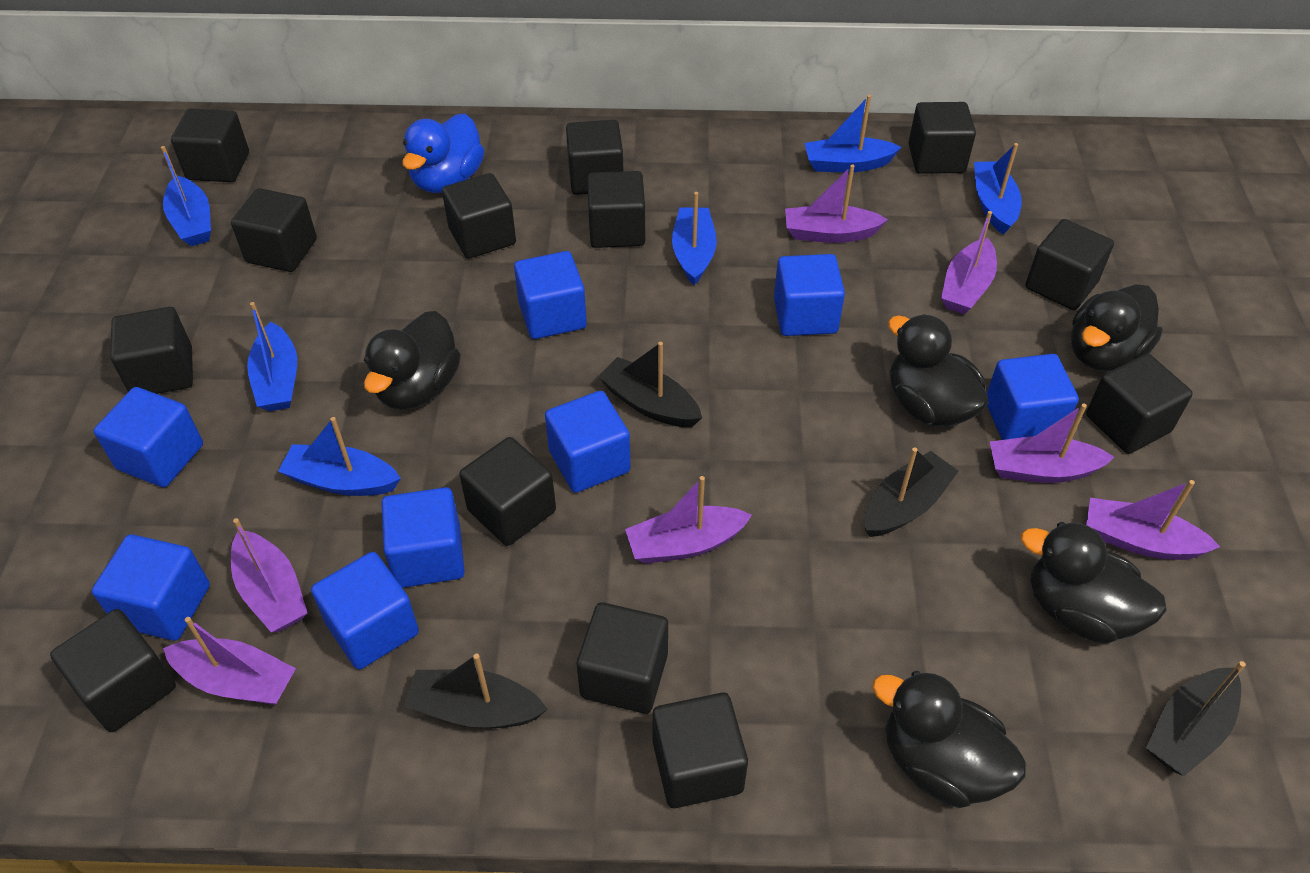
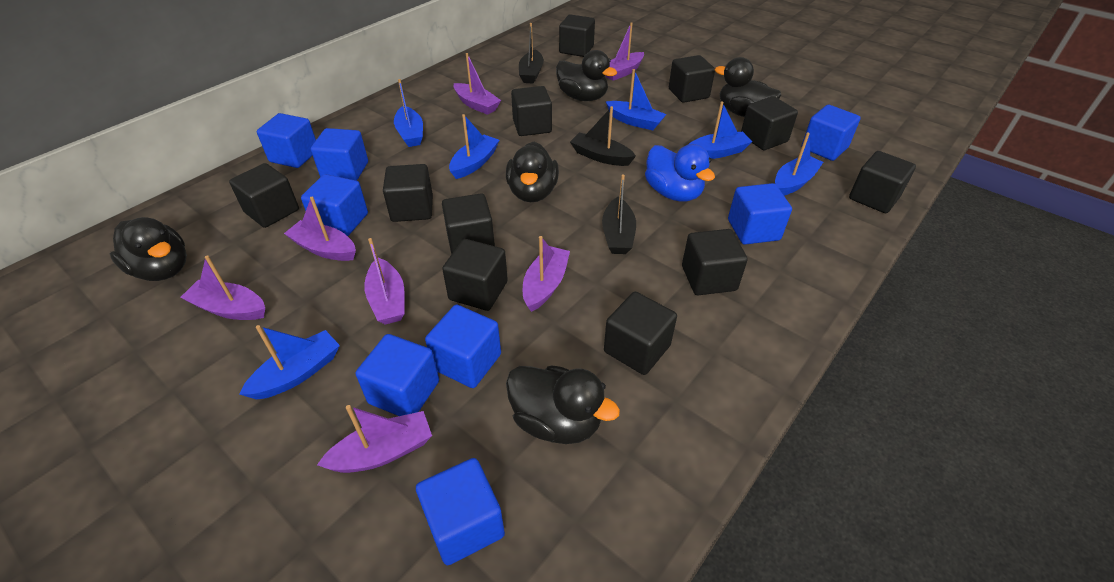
black boat: [404,654,548,728] [598,342,702,427] [865,447,959,537] [1146,661,1246,776] = 4 -> [519,23,544,84] [570,106,636,166] [602,174,636,254] = 3
black cube: [50,609,176,732] [110,307,193,394] [171,108,249,182] [231,188,317,272] [442,173,516,259] [459,437,556,546] [566,120,623,195] [577,602,668,714] [587,171,645,248] [652,693,748,808] [908,102,976,174] [1025,219,1114,310] [1086,354,1193,454] = 13 -> [229,163,299,228] [383,164,433,222] [442,193,495,255] [442,239,508,311] [511,86,552,136] [559,14,595,57] [604,292,677,375] [669,55,715,103] [682,229,748,295] [741,96,798,150] [849,151,916,213] = 11

